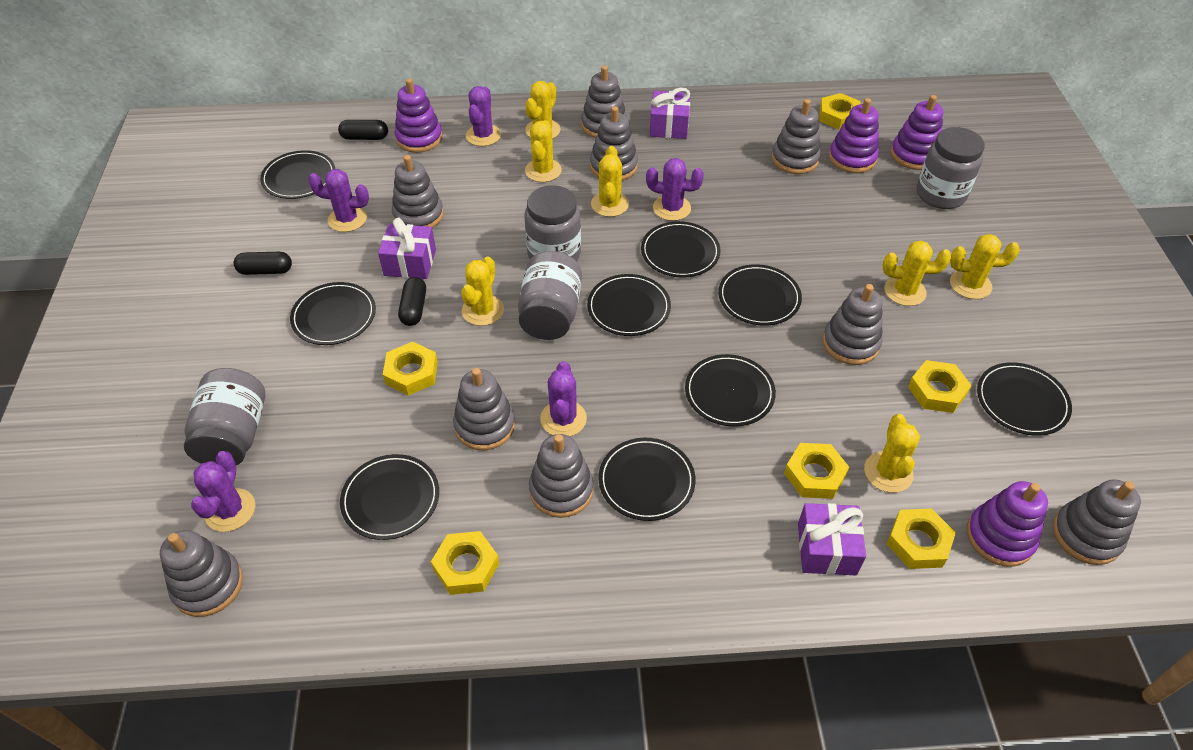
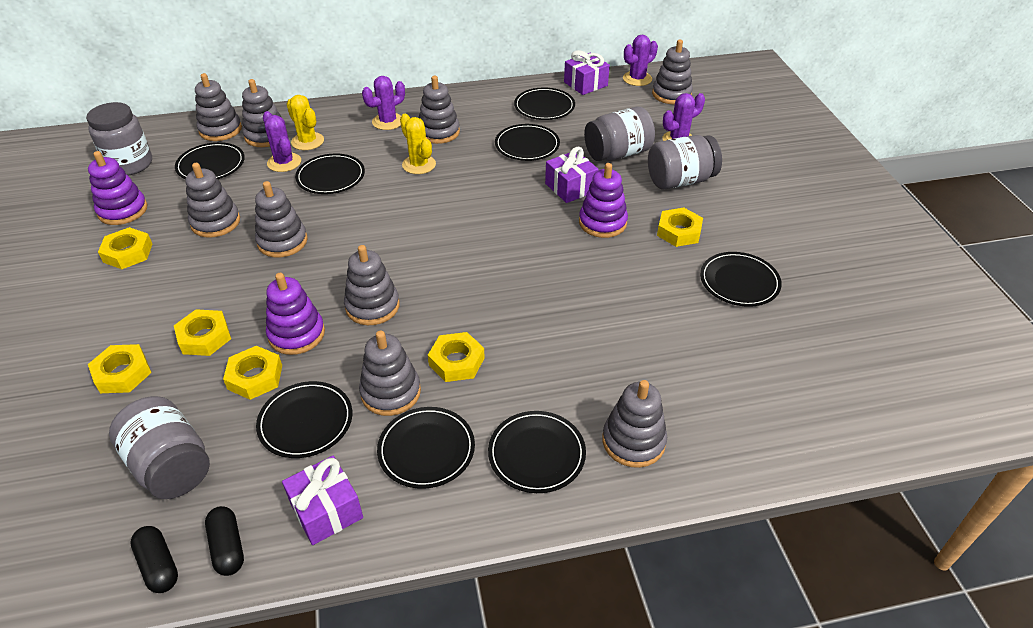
black capsule: [233,252,292,275] [338,120,388,140] [398,277,426,326] = 3 -> [130,526,178,593] [205,506,244,576] = 2
black plate: [260,150,335,199] [290,282,376,345] [340,454,439,540] [587,274,671,336] [598,438,696,521] [641,221,721,278] [685,354,776,426] [718,264,802,326] [977,362,1072,436] = 9 -> [175,142,245,179] [256,381,352,458] [295,153,365,194] [377,407,475,489] [488,411,586,493] [495,124,560,161] [514,87,575,120] [700,252,782,307] = 8
purple cactus: [191,451,255,532] [308,169,369,232] [466,86,501,146] [540,361,587,436] [646,158,704,221] = 5 -> [263,111,301,172] [362,76,405,130] [623,35,658,86] [663,93,705,141] = 4
purple stacking toy: [395,78,442,153] [829,98,879,173] [891,95,943,170] [967,481,1048,567] = 4 -> [88,151,147,225] [266,273,325,355] [579,163,628,238] = 3
yellow cactus: [461,256,504,326] [525,81,561,139] [525,120,562,182] [591,146,629,217] [864,414,920,493] [883,241,952,306] [950,234,1020,299] = 7 -> [287,95,324,150] [400,114,436,174] = 2

